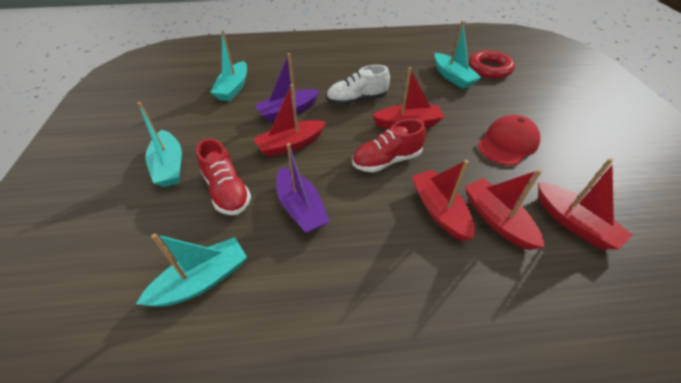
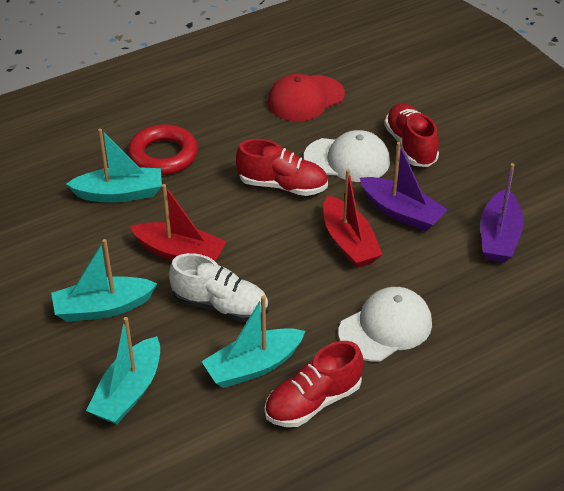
red boat: [253,84,326,157] [372,67,444,129] [412,160,475,241] [464,169,545,250] [538,158,633,250] = 5 -> [130,184,227,261] [323,169,383,268] = 2
red shoe: [196,138,251,215] [352,119,426,172] = 2 -> [236,139,328,196] [265,341,363,427] [384,103,439,167] = 3
white cap: none = 0 -> [304,130,390,182] [338,287,432,361] = 2

